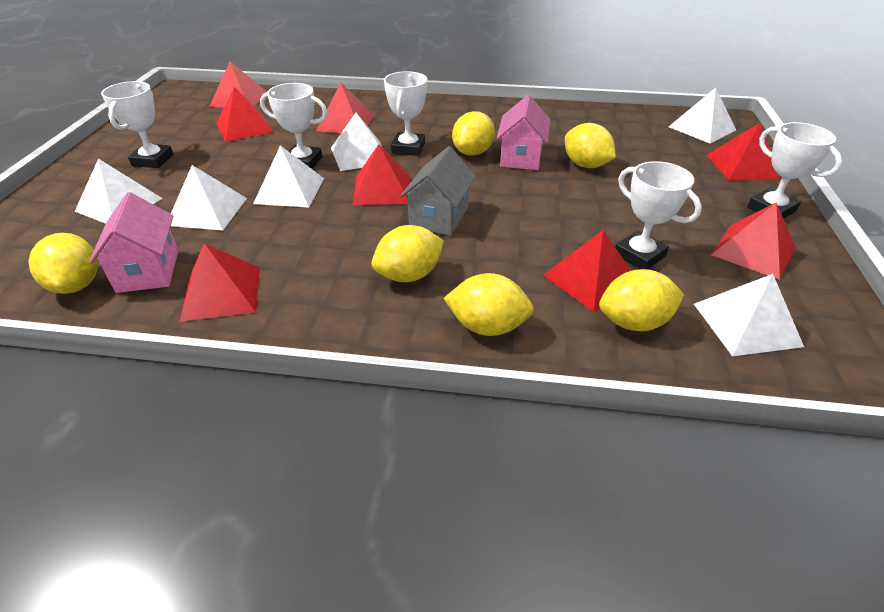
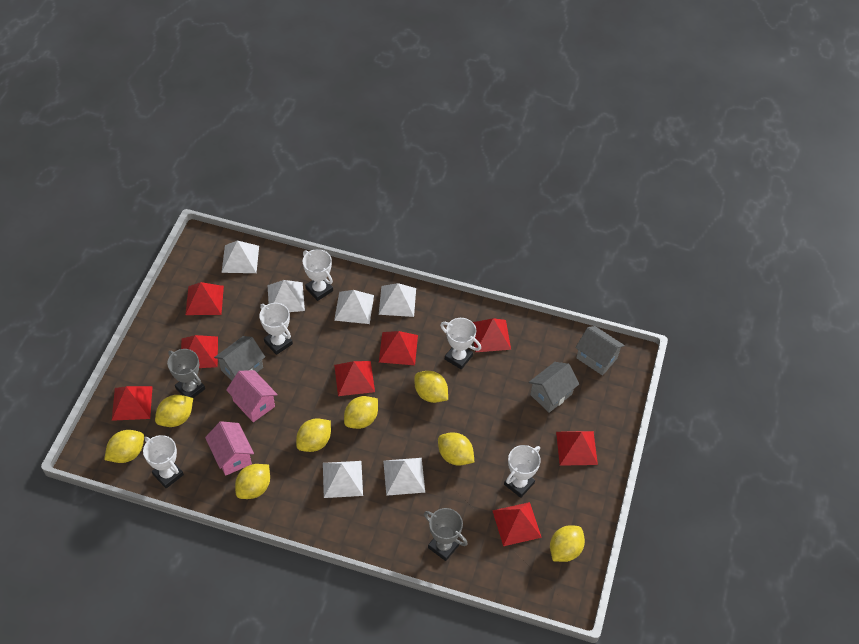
grey house: [400,146,476,236] = 1 -> [214,336,265,381] [528,362,579,413] [575,326,625,375] = 3
grey trophy: none = 0 -> [167,349,205,398] [424,508,468,561] = 2
yellow lemon: [29,233,98,294] [372,225,444,282] [443,273,534,336] [452,111,495,156] [565,123,616,168] [599,269,684,331] = 6 -> [104,430,144,463] [155,395,193,427] [235,464,270,499] [296,418,331,452] [344,396,378,429] [414,371,448,403] [438,432,474,465] [550,525,585,562] = 8

